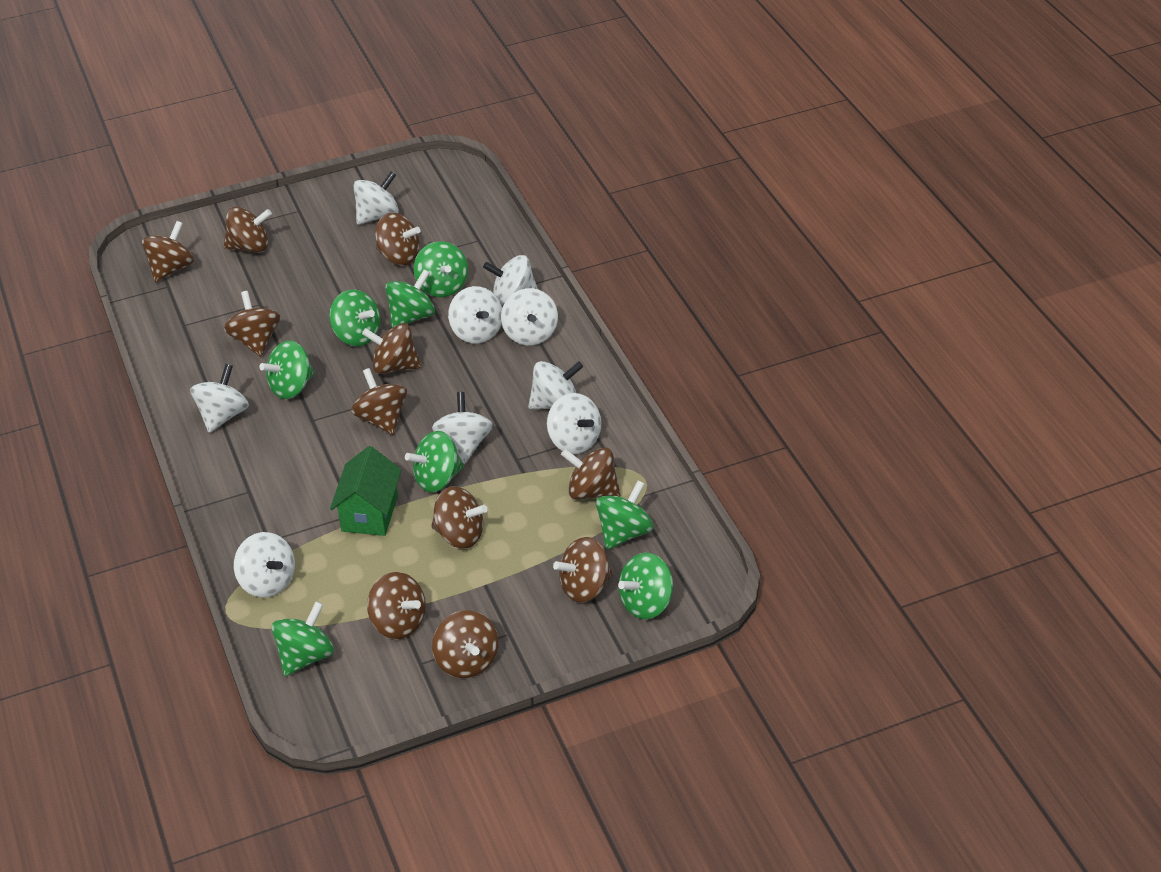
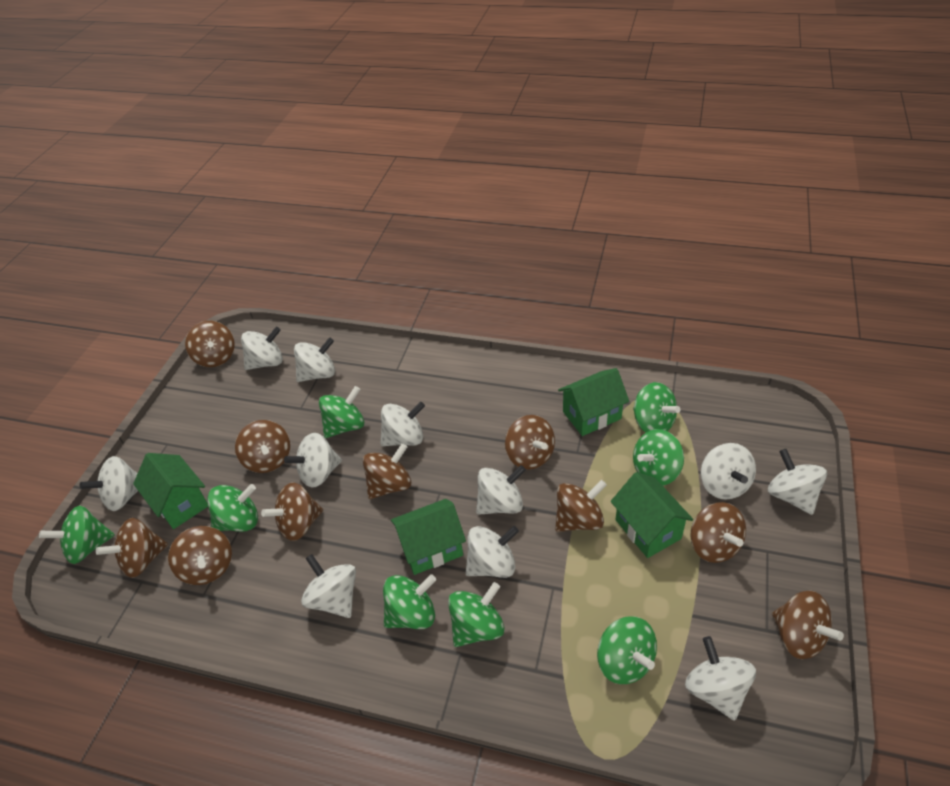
brown spinning top: [142,221,194,282] [224,206,272,253] [224,291,280,357] [351,368,407,435] [362,323,422,374] [367,572,426,639] [375,212,420,265] [431,486,488,549] [432,610,498,678] [553,537,613,603] [561,447,621,500] = 11 -> [96,518,168,578] [168,526,232,585] [185,321,235,367] [235,420,290,473] [261,482,323,541] [363,443,411,499] [505,415,555,470] [555,480,607,532] [690,502,746,563] [772,591,844,659] = 10
green house: [330,446,402,536] = 1 -> [133,453,208,529] [391,499,466,575] [558,368,629,436] [611,472,693,558] = 4
white spinning top: [190,364,249,433] [234,532,295,598] [353,171,399,225] [432,392,493,464] [448,286,502,344] [483,255,538,305] [501,288,558,346] [528,361,583,409] [547,393,601,454] = 9 -> [80,456,138,511] [241,327,283,370] [284,433,342,488] [294,337,335,382] [301,554,356,618] [381,402,425,446] [466,526,519,578] [476,465,526,515] [685,636,756,721] [701,443,756,500] [768,449,827,515] = 11

